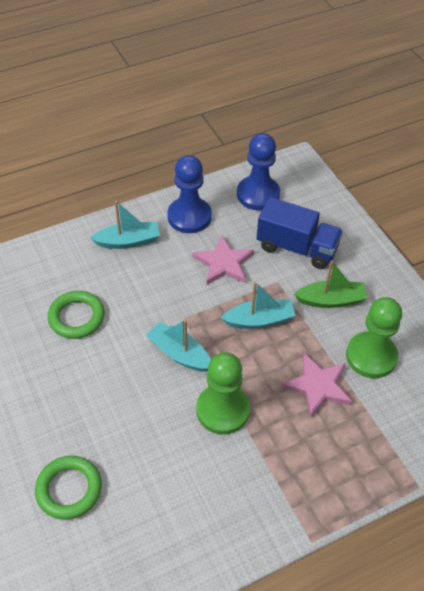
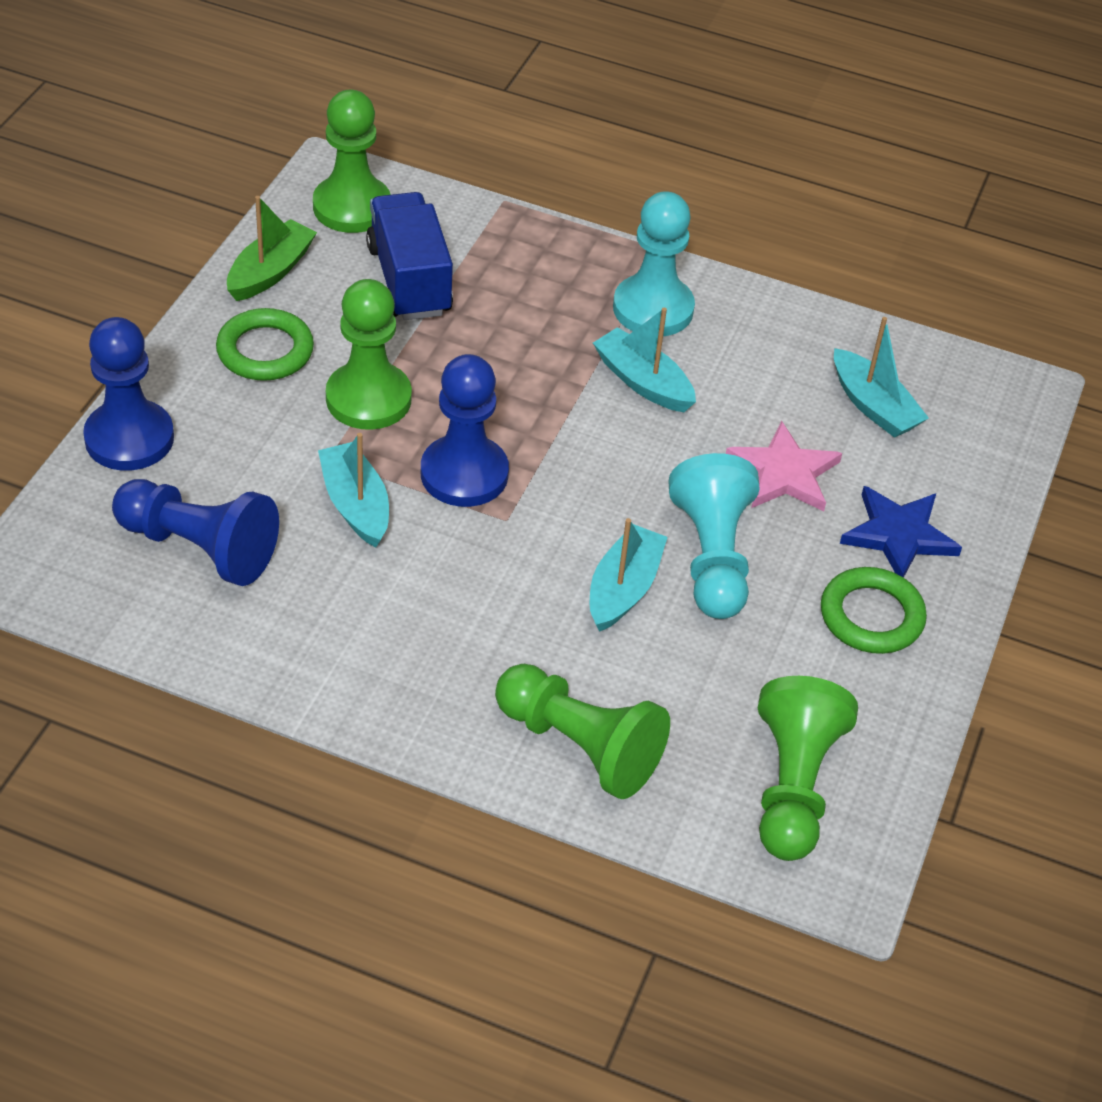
blue pawn: [167,155,212,233] [237,133,280,210] = 2 -> [83,317,174,471] [112,479,279,586] [421,354,509,507] = 3
blue star: none = 0 -> [840,486,962,578] = 1
green pawn: [196,352,250,435] [346,297,402,378] = 2 -> [313,90,391,233] [326,279,412,430] [495,664,670,799] [758,676,858,861] = 4
pink star: [192,235,254,285] [282,353,352,417] = 2 -> [726,421,842,511] = 1
turquoise boat: [90,201,160,249] [146,319,211,372] [221,282,296,329] = 3 -> [318,433,389,547] [590,518,668,632] [593,308,696,412] [834,317,929,438] = 4
turquoise pawn: none = 0 -> [613,191,695,336] [669,453,760,619] = 2

